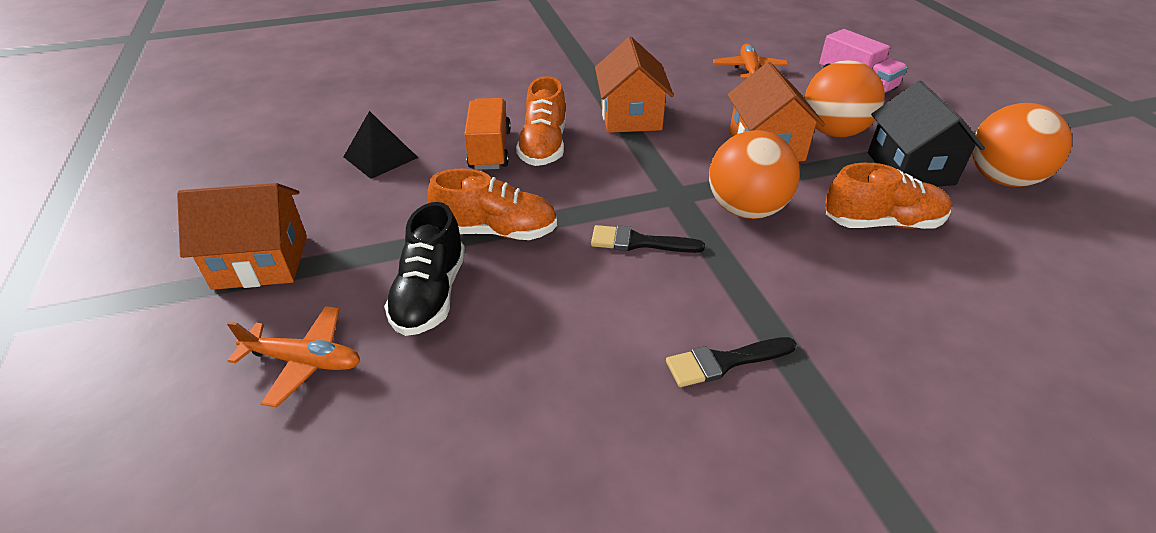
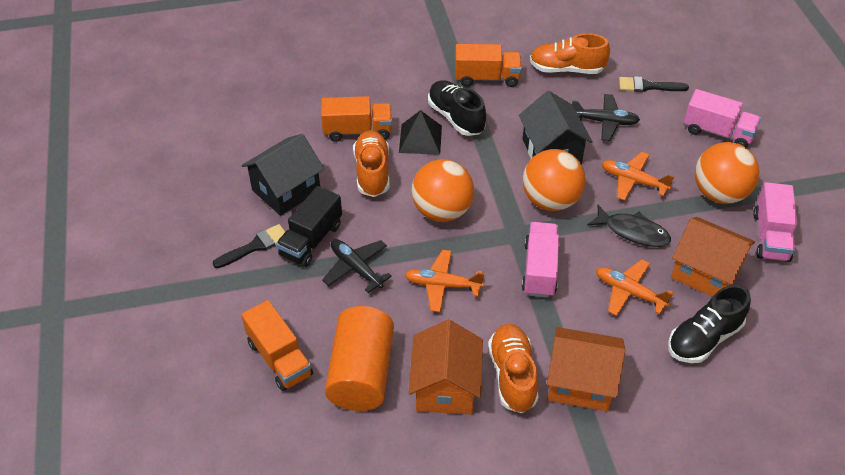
black fish: none = 0 -> [587,205,671,247] = 1
black house: [868,80,985,187] = 1 -> [241,134,324,216] [519,91,593,164] = 2
black plane: none = 0 -> [322,239,392,293] [572,94,640,141] = 2
black shoe: [384,202,465,336] = 1 -> [428,80,486,136] [668,285,751,363] = 2
black truck: none = 0 -> [276,186,342,267] = 1
orange cylinder: none = 0 -> [325,306,394,411] = 1
orange plane: [227,306,360,408] [713,44,789,78] = 2 -> [405,250,485,312] [596,259,673,316] [602,152,674,200] = 3
orange truck: [464,98,511,170] = 1 -> [241,300,313,391] [321,96,392,142] [455,44,522,87] = 3
pink truck: [819,29,908,93] = 1 -> [522,222,559,298] [684,89,761,148] [753,182,797,262] = 3

